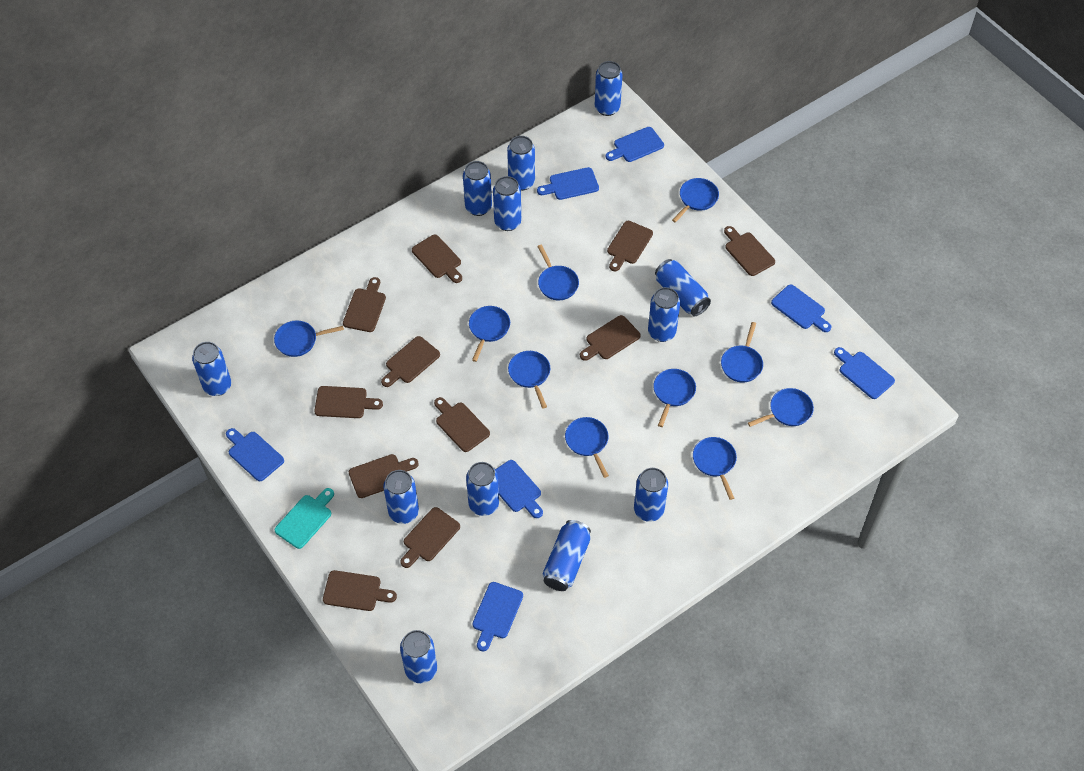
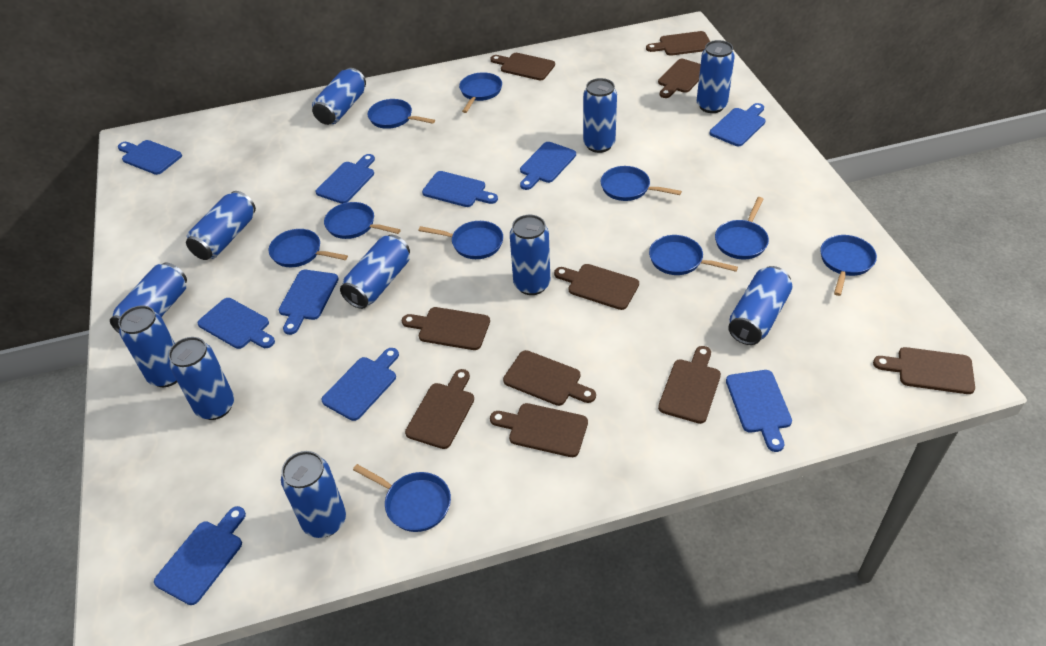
blue can: [192,342,231,396] [383,470,419,524] [400,630,437,683] [463,161,492,216] [466,462,499,516] [493,176,521,231] [507,136,535,191] [542,520,591,591] [595,61,623,116] [634,468,668,522] [648,287,680,342] [655,259,711,316] = 12 -> [110,263,187,334] [118,306,177,387] [168,337,234,420] [186,191,256,260] [281,451,346,538] [312,68,366,125] [340,235,410,309] [510,215,551,295] [583,78,617,153] [697,40,735,113] [728,266,792,345] = 11
blue cutting board: [226,428,284,481] [473,582,523,651] [495,460,543,518] [537,167,599,200] [606,127,664,162] [771,284,831,332] [834,347,895,399] = 7 -> [118,140,182,175] [154,506,246,605] [197,298,275,349] [279,270,339,335] [316,154,375,204] [321,348,399,421] [422,171,498,207] [520,142,576,190] [710,103,765,146] [726,370,792,452] = 10
brown cutting board: [314,386,383,418] [323,570,397,611] [343,277,386,332] [349,454,419,498] [381,336,440,387] [401,507,460,568] [412,235,462,283] [434,397,490,452] [580,315,641,361] [607,221,653,272] [724,226,775,276] = 11 -> [402,307,490,350] [405,369,474,449] [490,53,555,80] [490,403,588,457] [503,350,596,406] [554,264,639,310] [646,31,710,56] [658,59,701,98] [658,346,721,424] [873,347,975,394] = 10
turquoise cutting board: [275,488,334,549] = 1 -> none = 0

